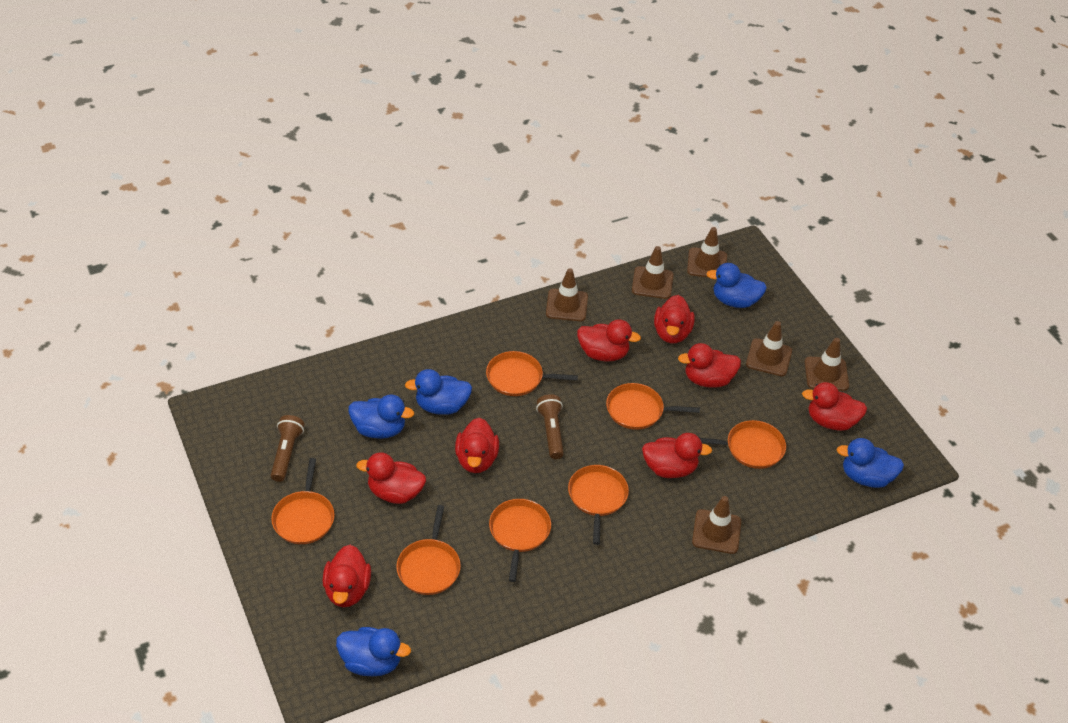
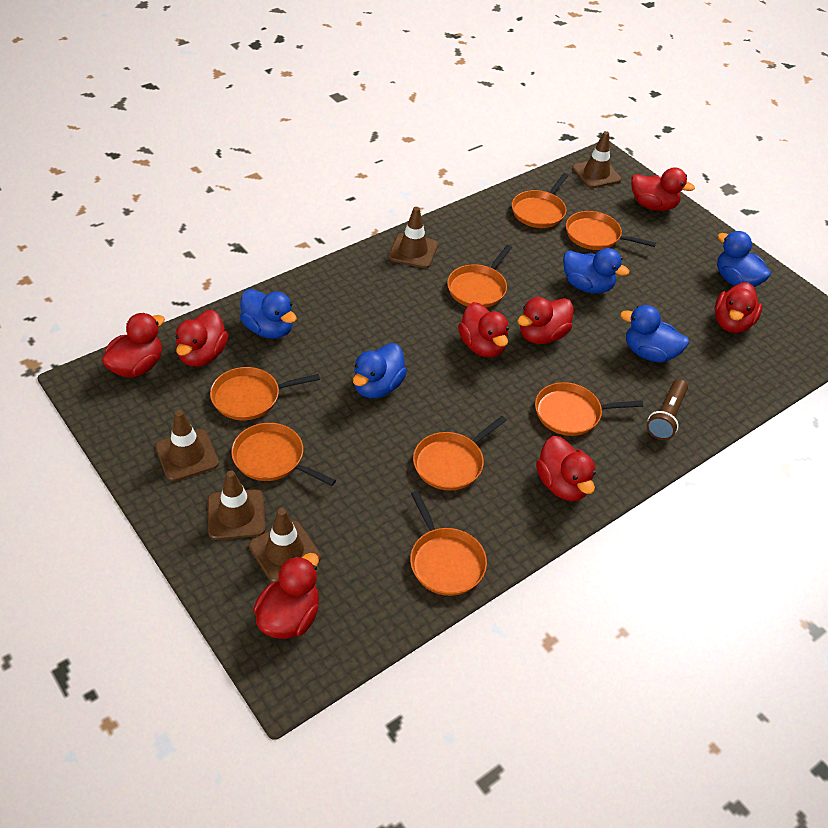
brown flashlight: [271,415,304,482] [536,394,564,459] = 2 -> [646,379,688,440] = 1
brown traffic cone: [546,268,588,321] [632,246,674,299] [687,227,727,278] [692,496,741,554] [746,321,792,376] [805,338,849,391] = 6 -> [155,410,219,481] [208,470,265,540] [249,508,321,583] [388,207,438,268] [572,131,621,188] = 5
orange pan: [271,458,335,544] [396,505,461,595] [486,351,578,396] [489,499,551,582] [568,465,629,545] [606,383,700,430] [700,420,786,469] = 7 -> [210,367,320,420] [231,423,336,486] [410,491,487,596] [413,416,507,491] [447,245,512,308] [512,173,568,228] [535,382,643,436] [566,211,656,250] = 8

